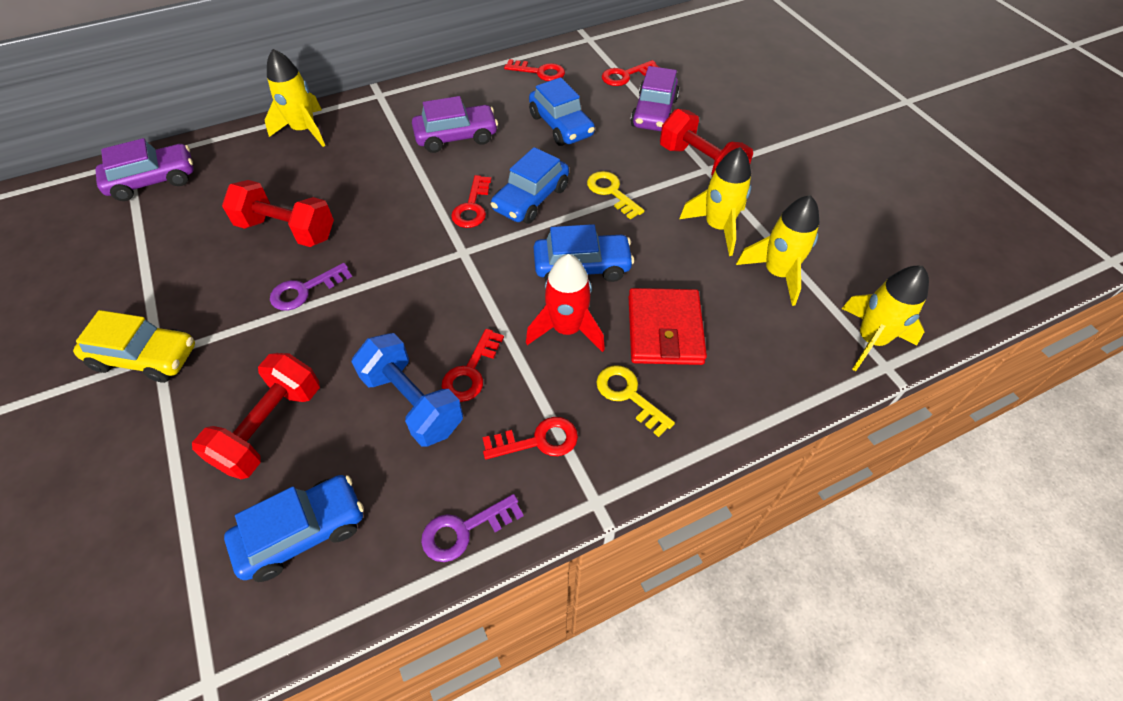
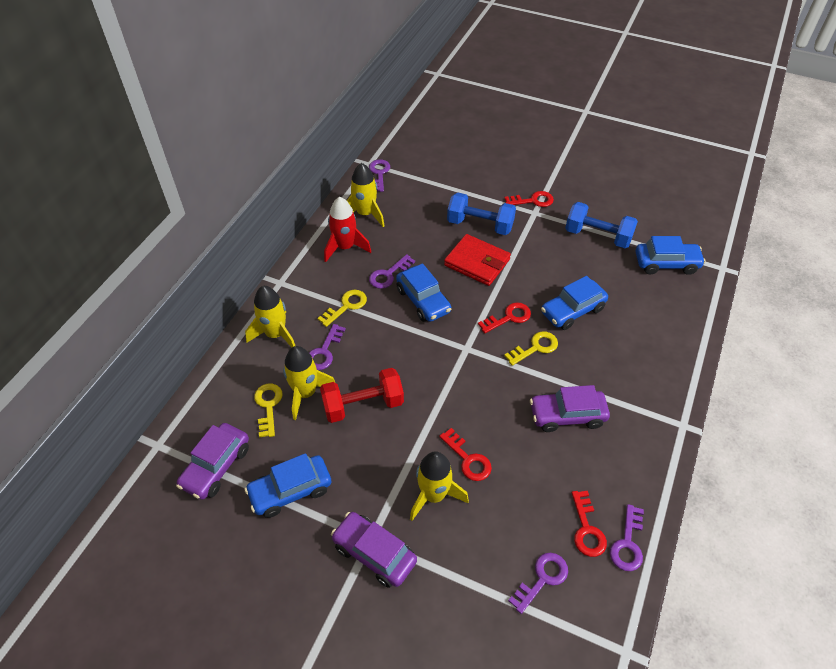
blue dumbbell: [351,333,463,447] = 1 -> [447,193,516,235] [565,202,638,248] = 2
purple key: [270,263,352,311] [421,494,524,562] = 2 -> [309,324,346,370] [369,159,390,192] [369,254,415,289] [508,553,568,614] [610,504,644,571] = 5
red dumbbell: [192,353,320,479] [222,180,334,247] [660,109,753,176] = 3 -> [320,368,404,423] = 1
red key: [442,329,504,402] [451,175,491,228] [482,417,578,459] [504,59,565,81] [602,60,659,86] = 5 -> [439,428,492,481] [478,302,531,333] [505,191,554,207] [572,491,607,557] = 4
yellow car: [73,310,195,383] = 1 -> none = 0
yellow key: [587,171,644,219] [596,365,675,437] = 2 -> [254,384,283,437] [317,290,367,327] [504,331,558,366] = 3

